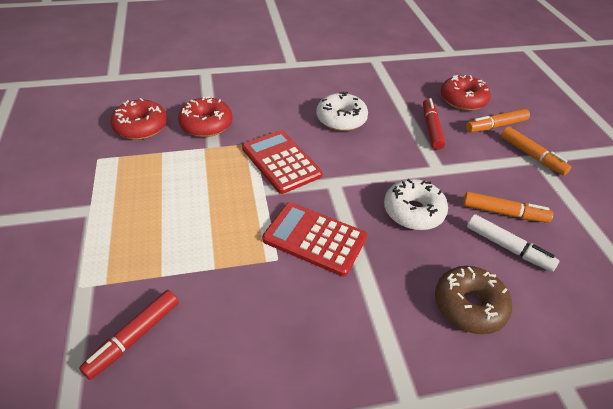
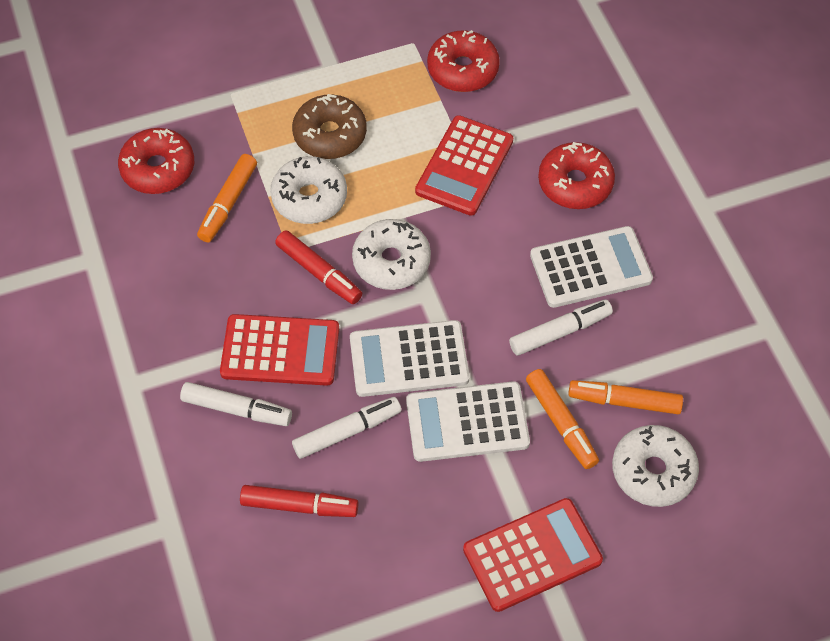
red calculator: [242,130,322,194] [262,202,367,276] = 2 -> [220,314,339,386] [415,115,513,216] [463,498,603,612] = 3
white calculator: none = 0 -> [350,320,470,397] [406,381,530,462] [530,226,653,308] = 3
white donut: [316,92,368,131] [384,179,448,230] = 2 -> [270,156,347,224] [352,219,431,290] [612,425,699,507] = 3
white marker: [467,214,559,272] = 1 -> [180,382,292,426] [292,397,401,459] [509,299,613,356] = 3

